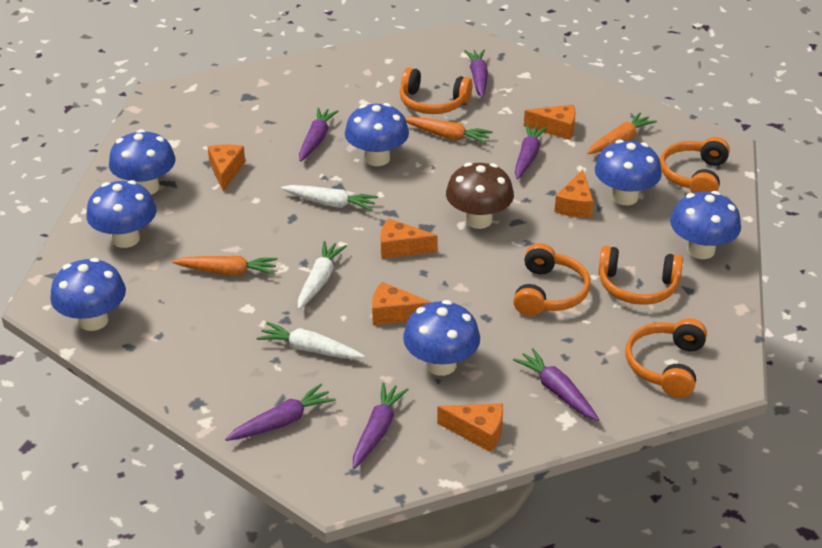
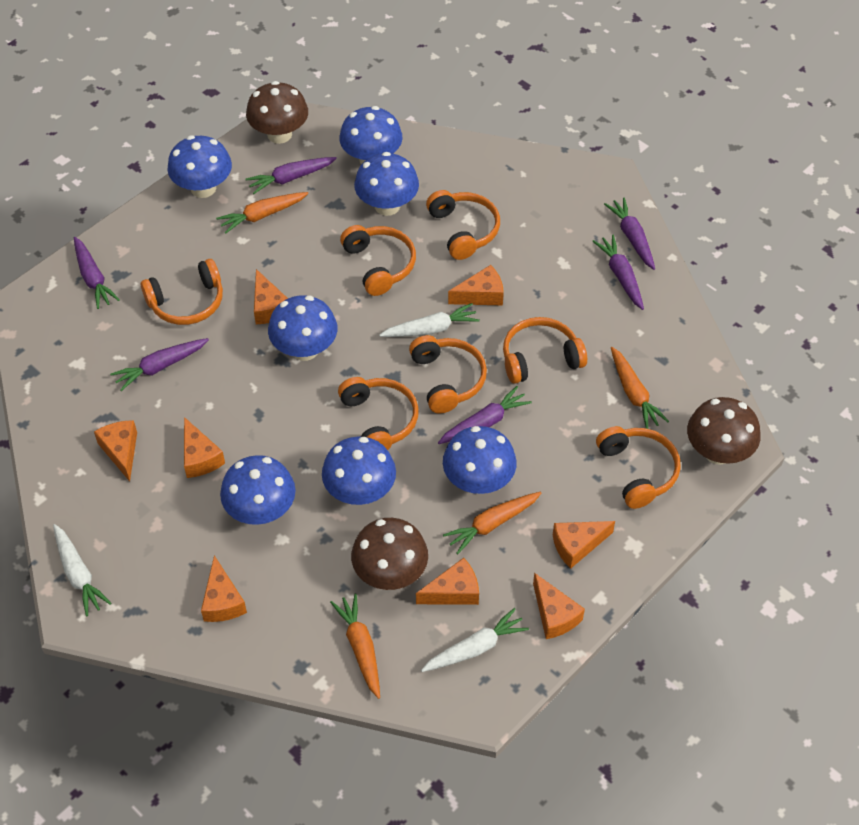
brown mushroom: [446,163,514,229] = 1 -> [246,81,308,144] [351,518,428,590] [687,397,761,465] = 3
orange carrot: [172,256,278,275] [405,117,493,144] [587,112,657,154] = 3 -> [216,192,308,234] [330,593,380,699] [443,492,541,554] [611,347,669,429] = 4
orange cheese: [208,144,245,192] [372,282,432,325] [381,218,437,259] [437,403,503,452] [524,105,576,140] [555,169,594,218] = 6 -> [94,420,137,482] [184,417,225,478] [201,555,247,622] [254,269,288,324] [416,558,479,605] [448,265,504,305] [533,573,585,639] [553,521,615,569] = 8
orange headphones: [400,67,472,114] [513,243,590,316] [598,246,683,305] [625,318,707,398] [660,137,730,193] = 5 -> [141,259,223,325] [338,377,419,450] [340,225,416,296] [409,335,487,413] [426,190,500,260] [503,317,587,384] [596,426,681,509] = 7

